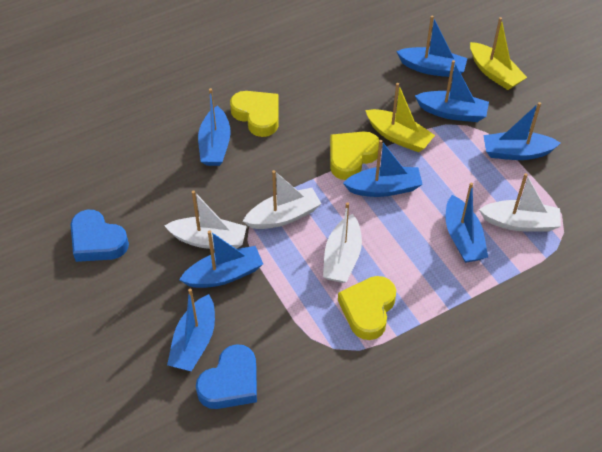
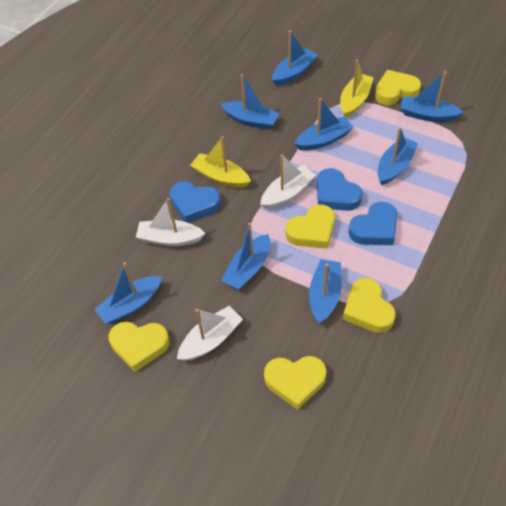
blue heart: [71,210,129,262] [196,344,257,409] = 2 -> [170,181,221,223] [317,168,363,211] [349,202,397,245] = 3
white boat: [164,191,247,249] [243,170,321,229] [323,202,362,283] [479,173,561,232] = 4 -> [136,198,206,246] [177,306,243,361] [260,155,316,209] = 3
yellow heart: [230,91,279,137] [330,131,379,180] [338,276,396,340] = 3 -> [109,322,170,372] [264,356,327,410] [286,205,335,249] [343,278,396,333] [375,70,421,105] = 5

